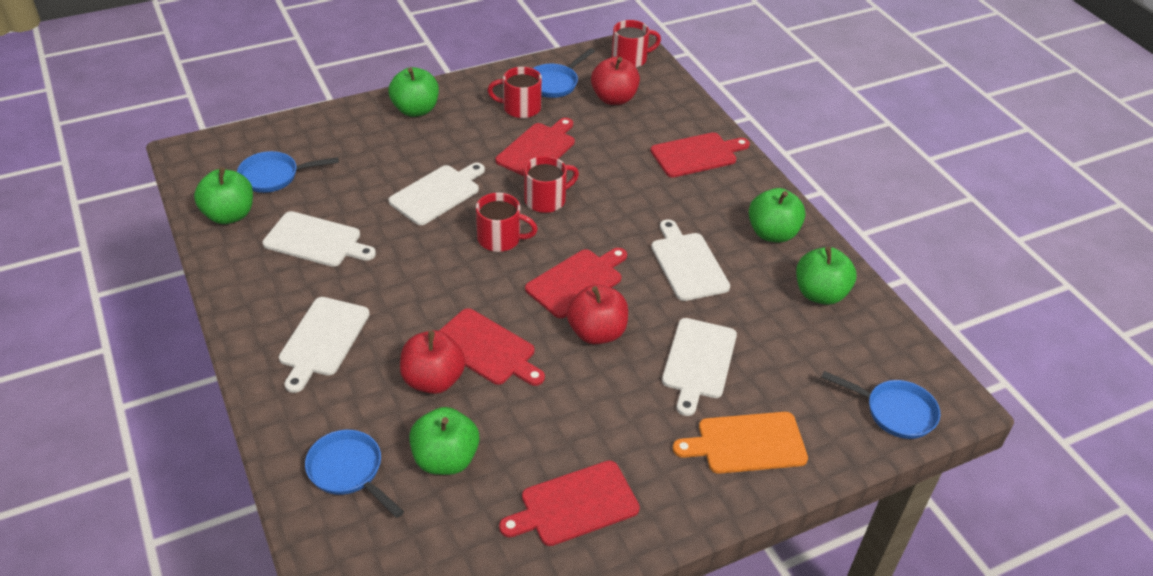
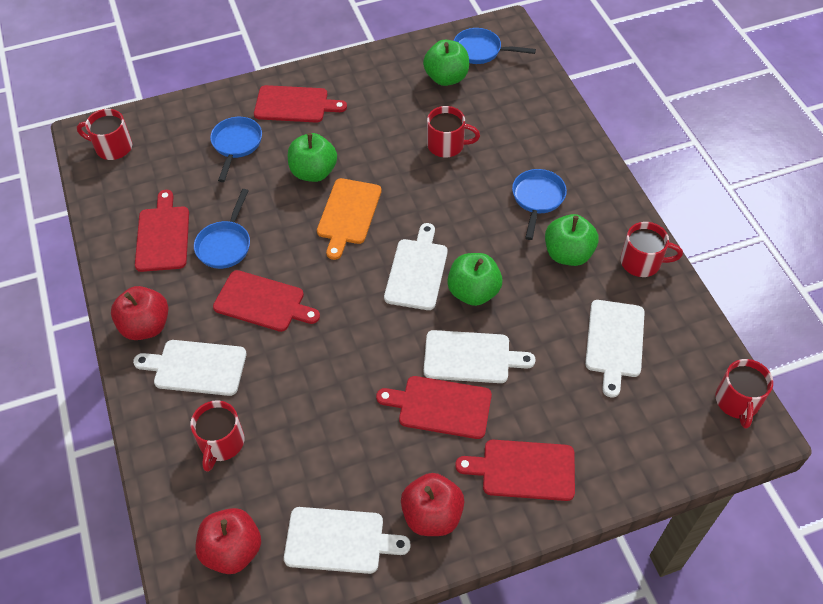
green apple: [194,167,253,224] [388,67,439,117] [409,407,480,475] [749,188,805,242] [796,247,856,305] = 5 -> [288,133,337,182] [423,40,469,86] [447,253,503,306] [545,214,599,266] = 4
red mug: [476,193,538,252] [487,67,542,118] [524,156,579,213] [612,20,661,68] = 4 -> [77,109,132,160] [190,400,245,472] [427,106,480,157] [620,222,683,277] [716,359,773,429] = 5

